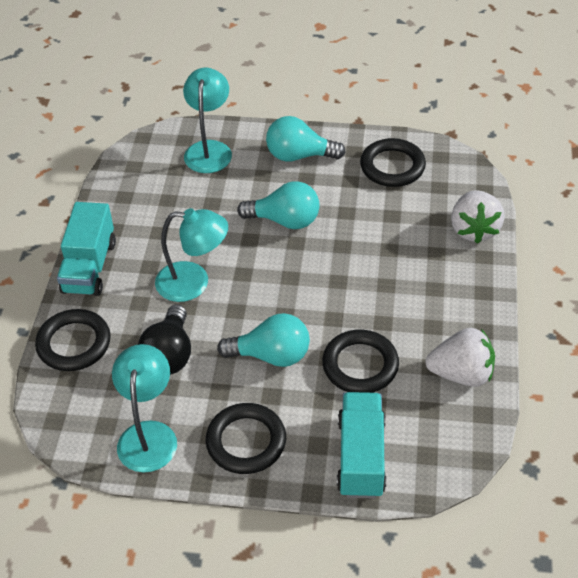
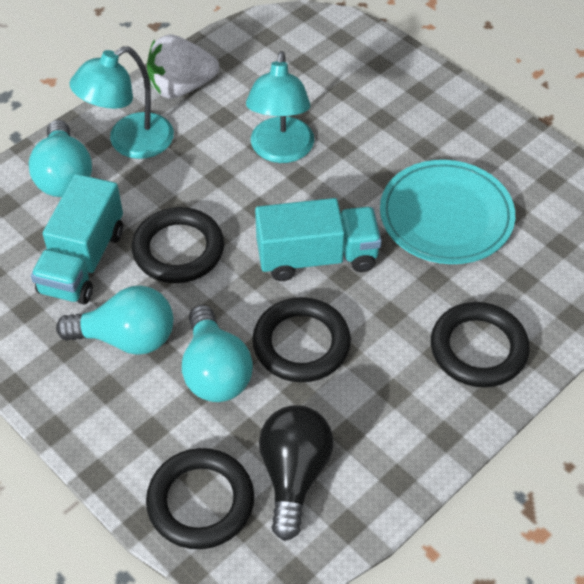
turquoise lamp: [112,344,177,472] [155,208,228,302] [183,68,232,173] = 3 -> [70,46,174,159] [246,51,314,163] = 2
turquoise plate: none = 0 -> [380,160,515,264] = 1
white strawberry: [425,328,495,387] [451,190,505,244] = 2 -> [147,35,219,98] = 1

